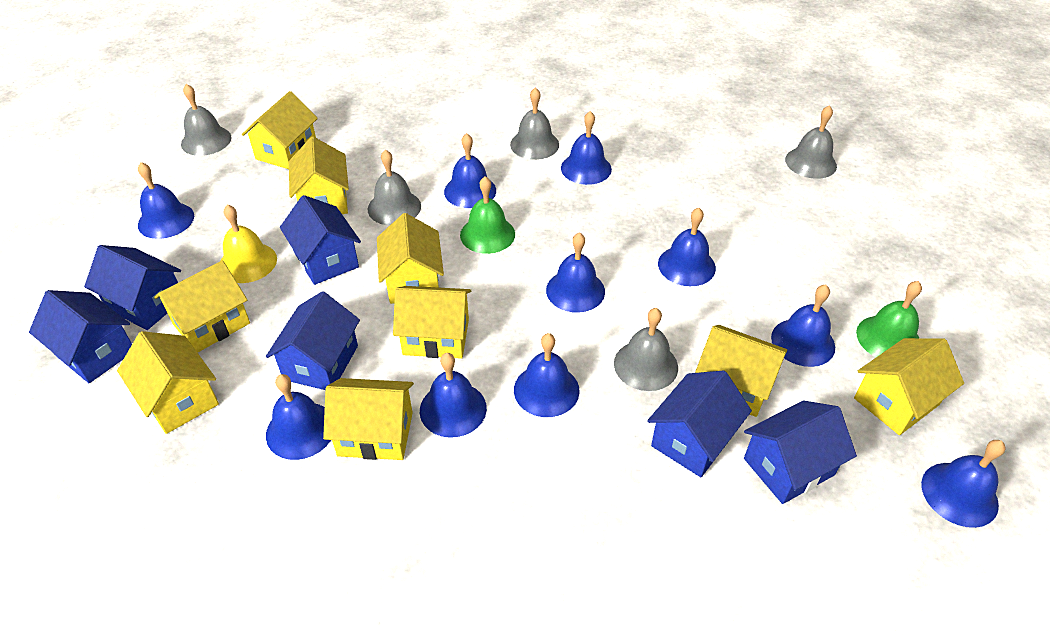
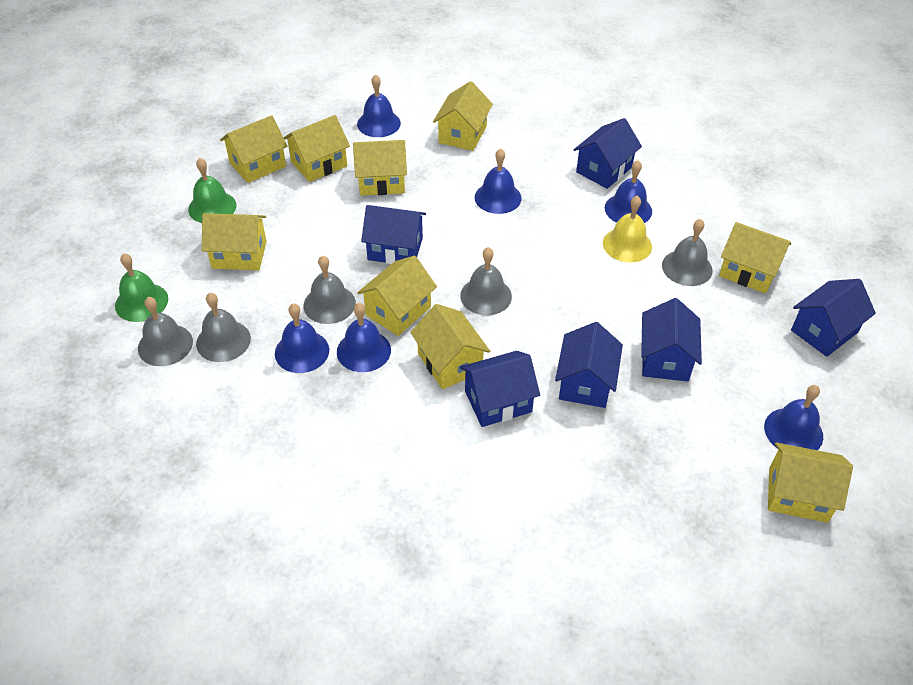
blue bell: [138,162,194,239] [266,374,331,460] [420,353,487,438] [444,133,496,208] [514,333,580,417] [546,232,605,313] [561,111,612,185] [658,208,716,286] [771,284,835,367] [921,440,1006,528] = 10 -> [275,303,329,373] [337,303,391,372] [357,74,401,137] [475,148,522,214] [605,160,652,223] [764,385,823,450] = 6

